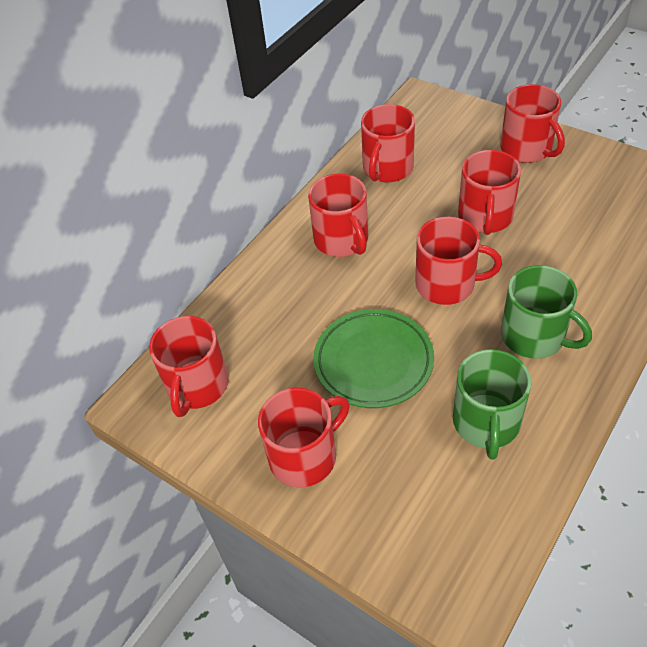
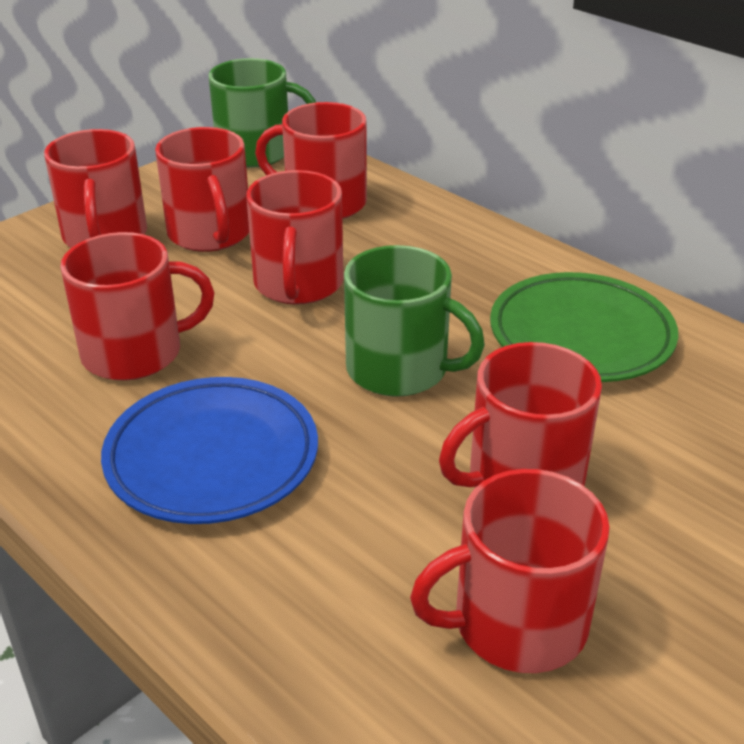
blue plate: none = 0 -> [101,377,318,524] = 1

